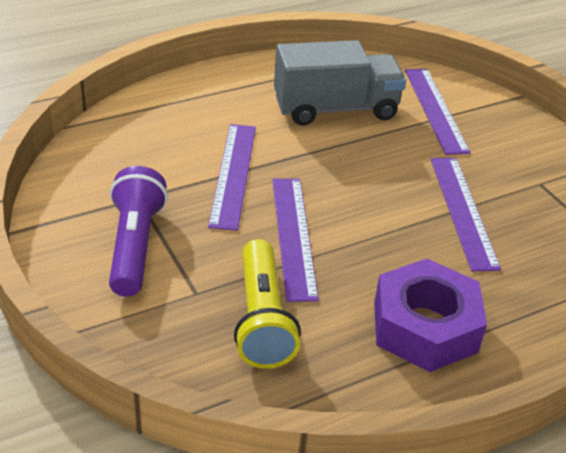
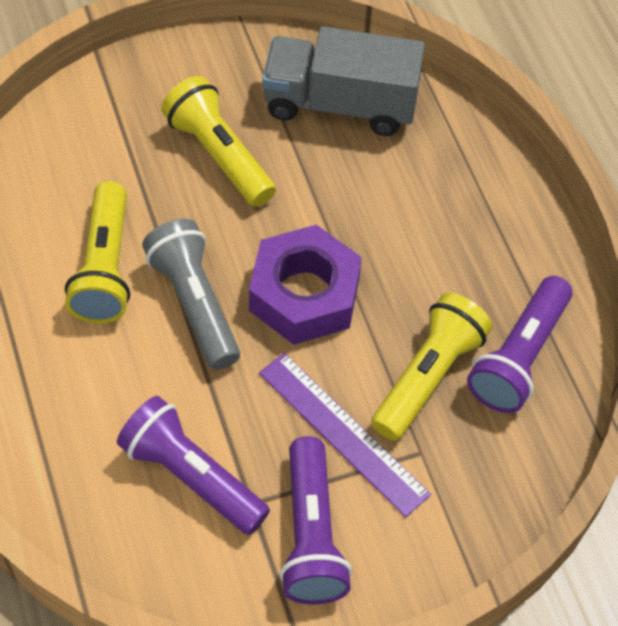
grey flashlight: none = 0 -> [142,219,240,370] = 1
purple flashlight: [109,166,168,297] = 1 -> [117,396,270,535] [280,436,352,604] [467,276,573,413] = 3
purple ruler: [208,124,256,231] [272,178,319,302] [405,69,471,155] [431,158,501,271] = 4 -> [259,353,431,517] = 1
yellow flashlight: [234,239,301,369] = 1 -> [65,181,130,323] [161,76,276,207] [371,293,492,441] = 3

